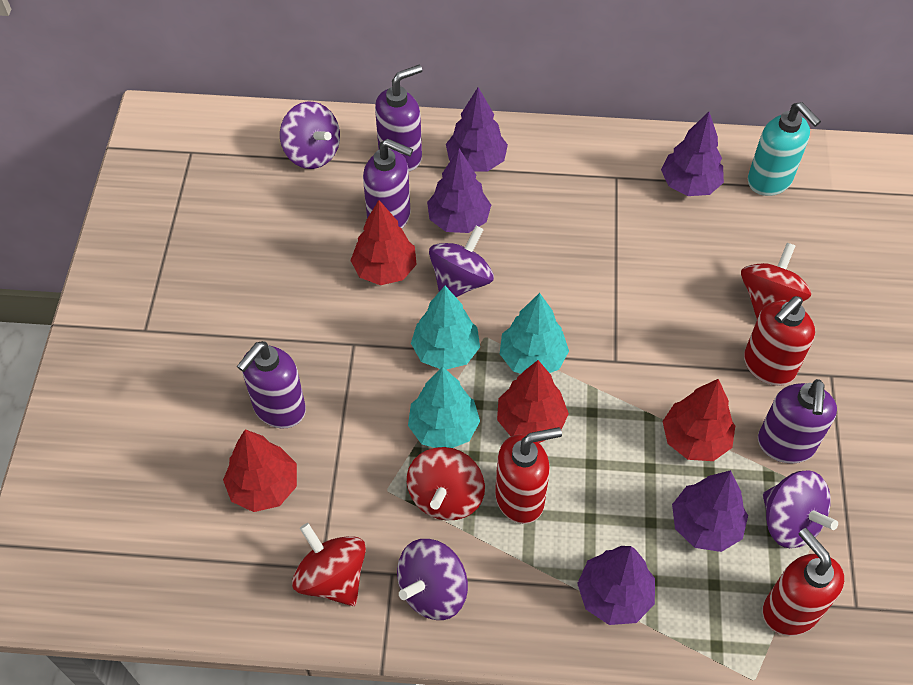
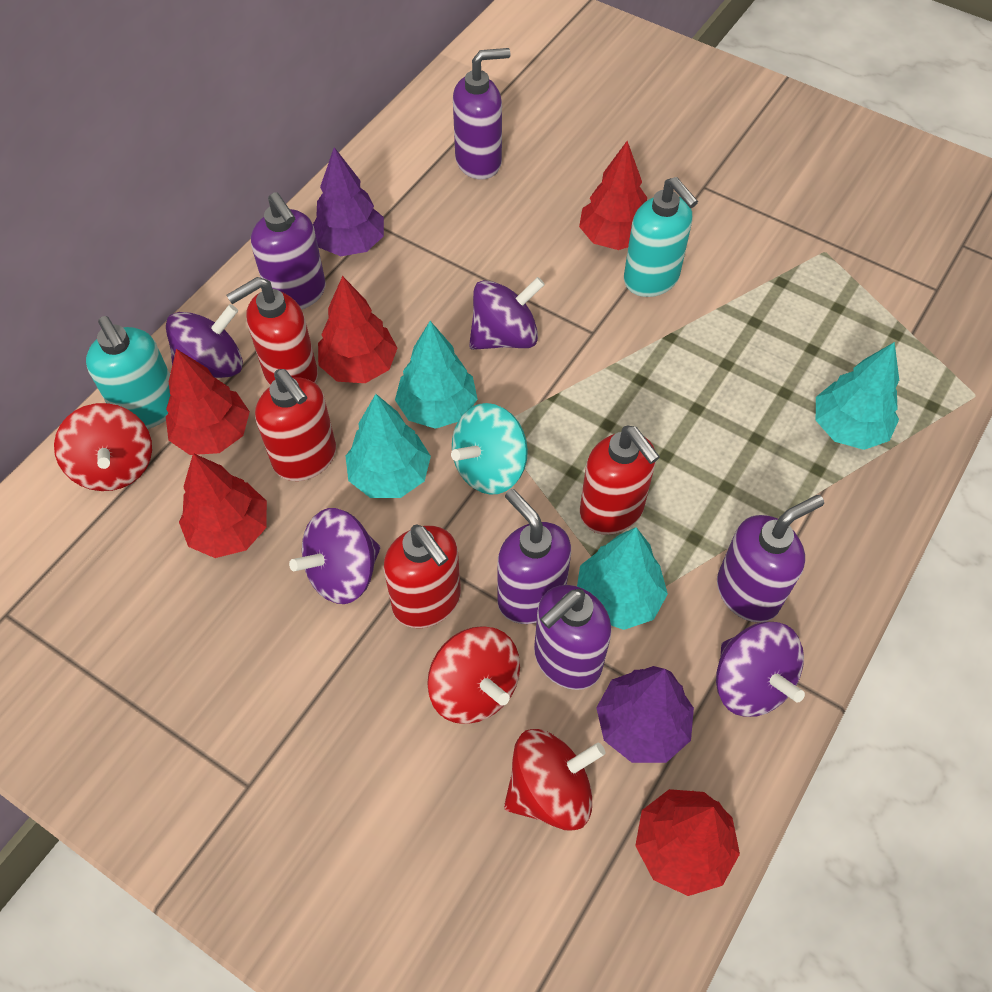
purple soap dispenser: [237,341,306,428] [363,139,413,228] [375,65,422,172] [758,379,837,464] = 4 -> [251,192,326,310] [453,48,511,180] [497,489,571,624] [534,585,612,690] [717,495,824,622] = 5
purple tree: [427,149,491,233] [446,87,508,172] [577,546,655,625] [661,112,724,196] [672,470,748,552] = 5 -> [313,147,384,256] [596,666,694,763] = 2
red soap dispenser: [495,427,562,524] [744,296,815,386] [762,528,844,636] = 3 -> [226,277,318,385] [255,369,336,481] [384,525,461,628] [580,425,660,535] = 4
red tree: [223,429,297,512] [350,200,417,285] [497,360,569,443] [663,379,735,461] = 4 -> [166,349,250,455] [179,453,267,558] [318,276,398,383] [579,141,647,250] [635,789,740,896] = 5
turquoise soap dispenser: [748,102,821,196] = 1 -> [86,316,170,429] [624,177,698,297] = 2
turquoise spinning top: none = 0 -> [451,403,528,495] = 1
turquoise tree: [408,367,480,448] [411,286,480,370] [500,293,569,374] = 3 -> [345,394,431,498] [395,321,478,429] [577,527,668,630] [816,342,899,450] = 4

